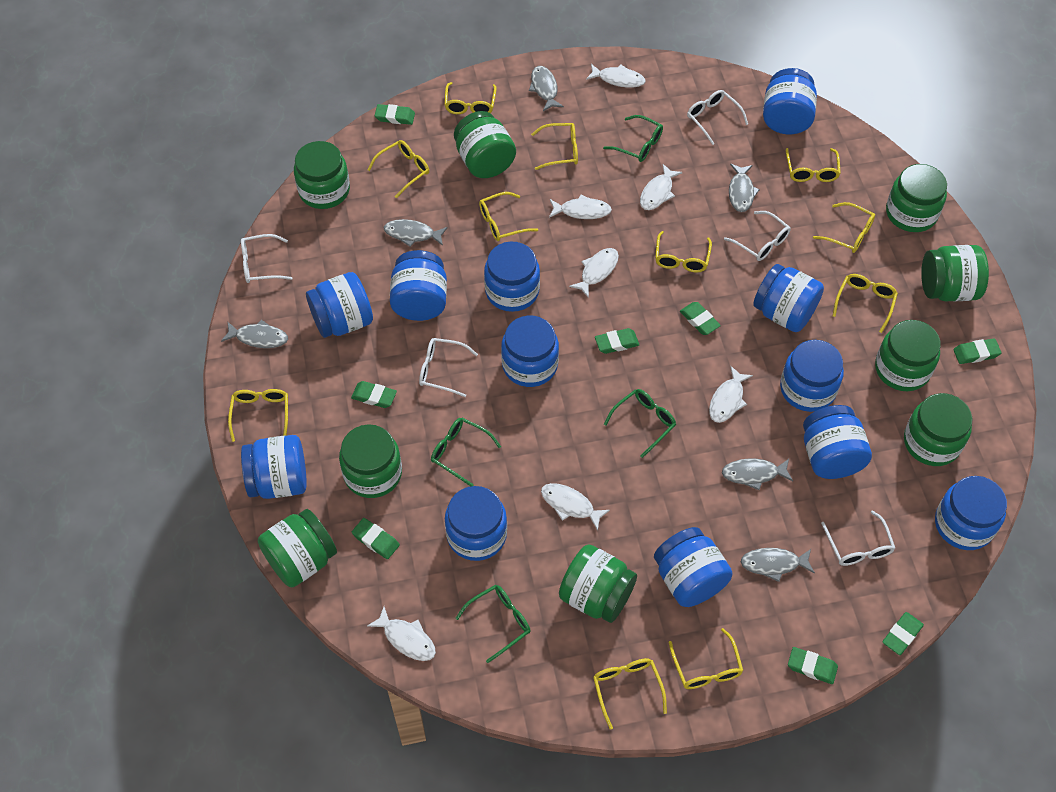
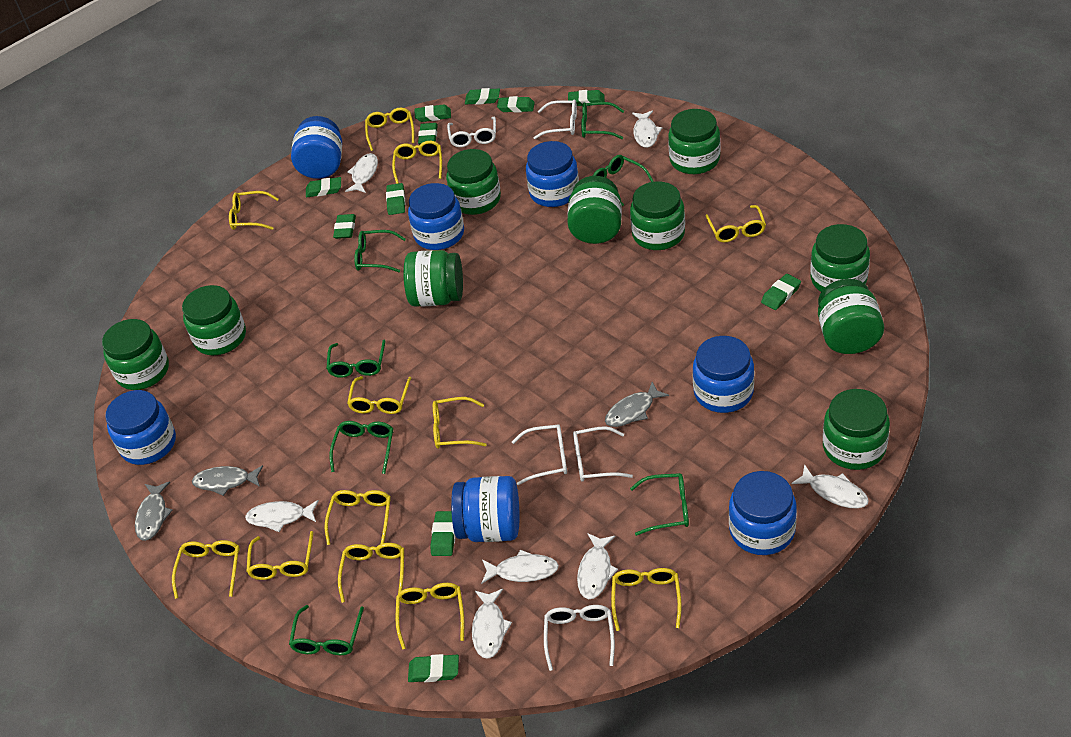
blue jar: [241,435,307,499] [306,272,373,338] [390,250,447,321] [445,486,507,561] [484,242,540,312] [501,316,559,387] [654,527,733,607] [753,264,824,332] [763,68,817,134] [780,340,844,412] [803,405,872,479] [935,476,1007,550] = 12 -> [105,390,176,465] [291,116,342,179] [408,183,464,250] [451,476,519,542] [526,141,579,207] [693,336,754,413] [729,471,797,555] = 7
green eraser: [351,381,397,408] [352,518,400,559] [375,104,415,125] [595,328,639,354] [680,302,721,335] [788,647,838,684] [882,612,924,655] [953,338,1002,364] = 8 -> [306,177,341,197] [333,214,356,239] [386,183,405,215] [408,654,459,682] [415,104,451,122] [418,123,438,145] [430,511,456,556] [465,88,500,105] [497,96,535,113] [568,90,604,106] [761,274,801,310] = 11
green glasses: [431,418,501,486] [455,585,531,663] [603,115,663,162] [604,389,676,458] = 4 -> [289,605,364,655] [326,340,386,378] [329,421,393,474] [354,230,406,272] [581,102,624,139] [593,155,654,206] [630,473,689,536] = 7
green jar: [258,509,337,587] [294,141,350,209] [339,424,402,498] [454,111,516,178] [559,544,637,623] [875,320,941,391] [886,164,947,232] [904,393,973,466] [921,245,989,301] = 9 -> [102,319,169,390] [182,285,246,355] [404,250,463,307] [446,149,501,215] [567,176,622,244] [630,181,685,250] [668,109,720,174] [810,224,870,292] [818,279,884,354] [823,389,890,470] = 10
grey fish: [221,320,288,348] [384,219,448,247] [529,66,564,111] [722,458,793,490] [729,164,760,212] [741,548,815,582] = 6 -> [135,482,172,541] [192,465,263,496] [605,382,669,427] = 3
yellow glasses: [228,389,288,442] [367,140,429,198] [444,82,497,114] [479,192,538,241] [531,123,578,170] [593,658,667,730] [655,231,712,272] [668,628,743,689] [786,148,841,182] [813,202,875,253] [833,274,898,333] = 11 -> [172,540,240,599] [229,191,278,230] [246,531,314,580] [325,490,391,545] [338,543,404,603] [347,376,411,414] [365,108,414,151] [392,141,442,184] [396,583,464,650] [433,397,487,449] [611,568,682,631] [705,205,766,242] = 12

